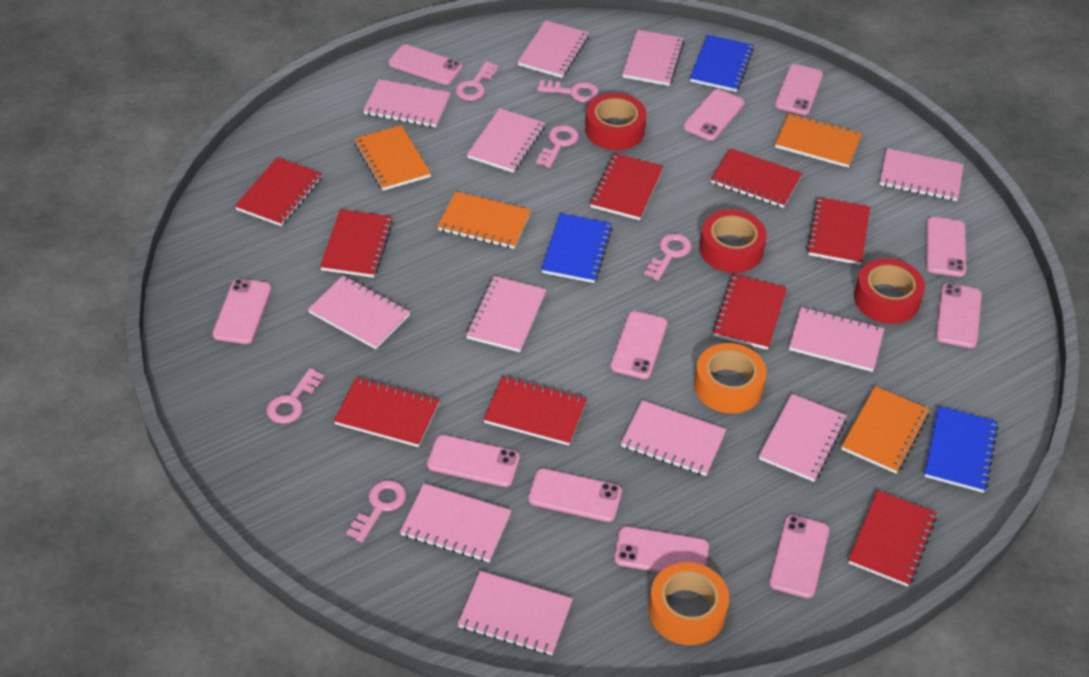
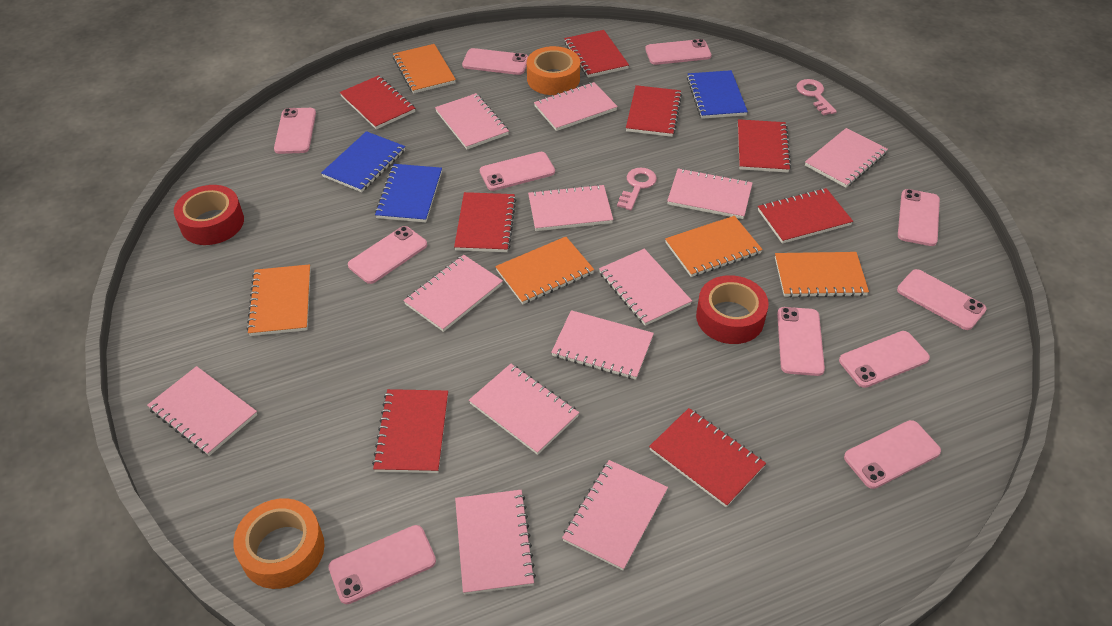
orange notebook: [354,125,431,191] [437,191,531,249] [775,113,862,168] [841,386,930,474] = 4 -> [246,264,311,336] [393,44,456,94] [495,237,594,304] [665,216,763,277] [775,252,869,298] = 5
pink key: [266,368,325,424] [347,480,406,542] [455,61,499,101] [536,125,579,168] [537,80,599,103] [644,233,692,281] = 6 -> [617,167,657,210] [796,79,837,115] = 2
red notebook: [235,157,322,226] [320,209,393,278] [334,377,440,447] [483,376,587,446] [590,153,663,220] [711,148,802,208] [713,274,787,350] [806,197,870,265] [848,490,937,587] = 9 -> [340,75,415,129] [372,389,448,473] [454,192,516,252] [564,30,629,78] [626,85,682,137] [649,408,766,507] [738,119,791,172] [758,188,853,244] = 8
red tape: [585,93,647,150] [699,209,767,273] [854,258,925,324] = 3 -> [174,185,244,245] [696,275,769,344] = 2

